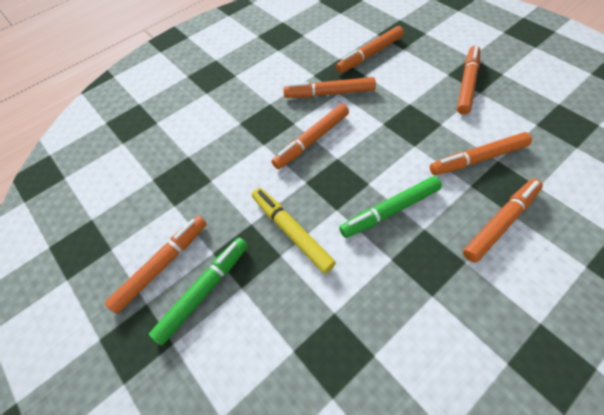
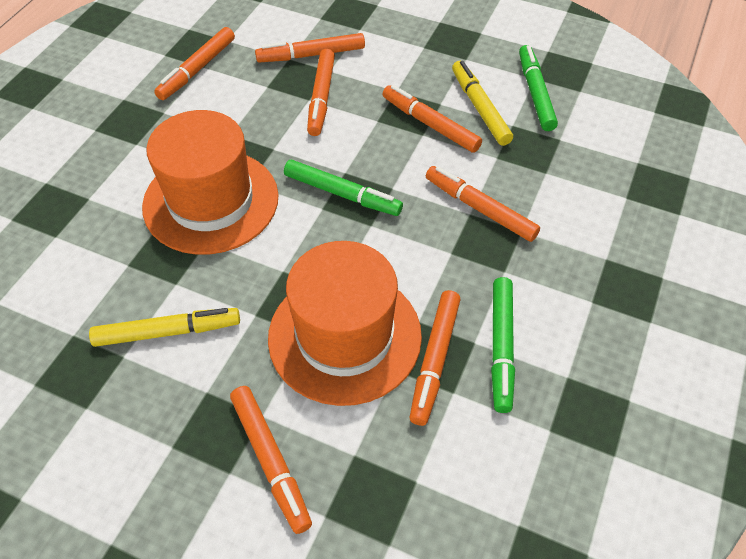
green marker: [149,238,248,345] [339,176,442,238] = 2 -> [284,160,403,216] [491,277,515,413] [519,45,558,131] = 3
orange hat: none = 0 -> [142,110,279,255] [268,241,422,406] = 2
yellow marker: [252,188,336,274] = 1 -> [89,308,240,347] [452,61,513,146] = 2

